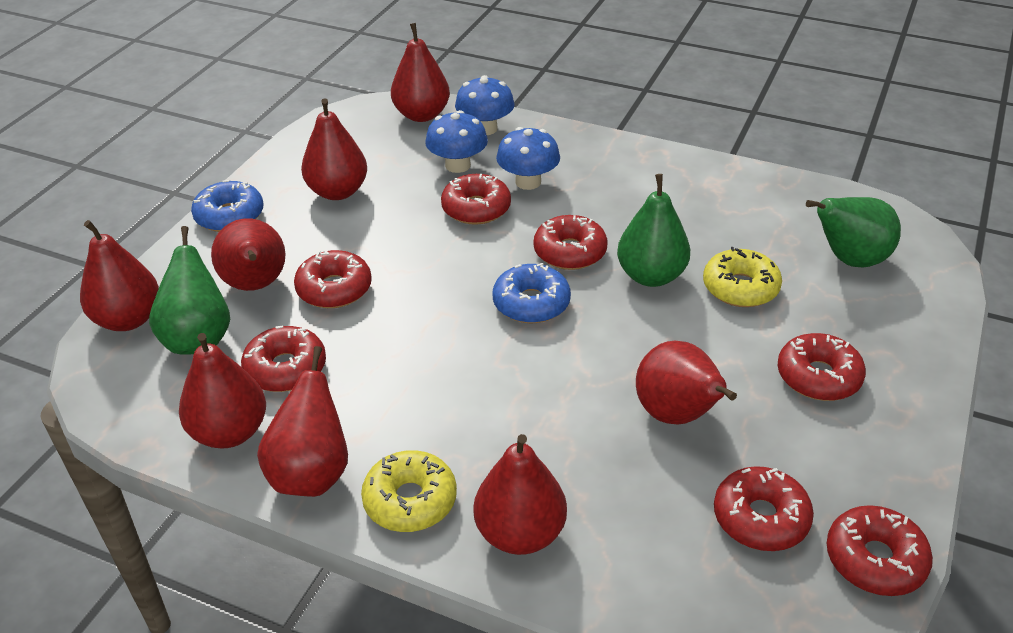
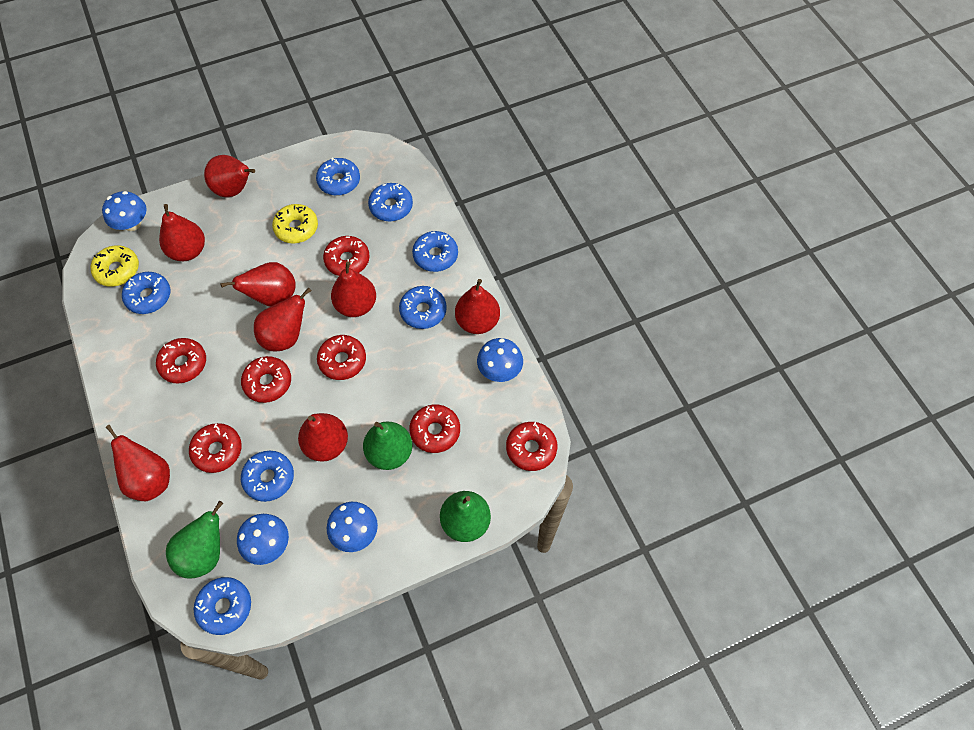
blue donut: [191,180,263,232] [493,263,571,323] = 2 -> [122,272,170,314] [194,577,251,635] [241,451,294,502] [316,158,360,195] [368,183,413,221] [399,286,447,329] [412,231,458,272] = 7
blue mushroom: [425,110,488,173] [455,75,514,135] [496,127,560,190] = 3 -> [102,191,147,231] [237,514,289,565] [327,502,378,552] [477,338,523,382] = 4

